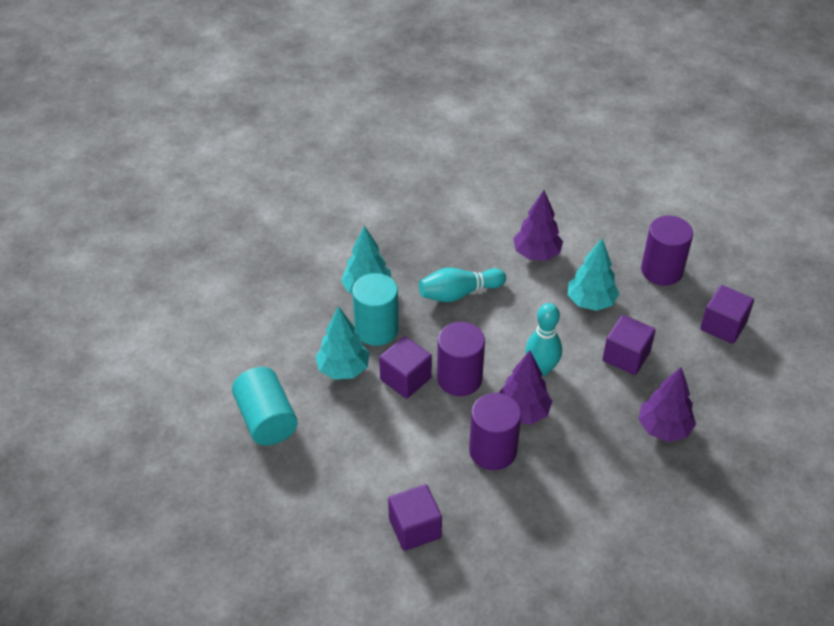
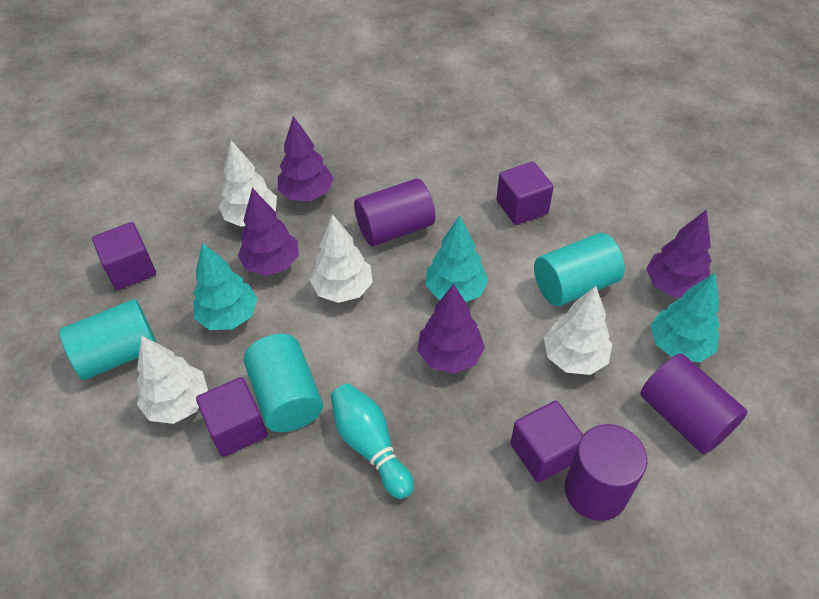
purple tree: [498,350,552,425] [513,190,563,261] [638,367,696,442] = 3 -> [238,188,299,276] [278,116,334,201] [417,284,485,374] [646,209,712,298] = 4
turquoise bowling pin: [419,268,506,302] [525,303,562,376] = 2 -> [330,384,414,499] = 1
turquoise cylinder: [232,367,298,446] [352,273,399,346] = 2 -> [59,299,157,380] [244,334,323,432] [534,233,625,306] = 3
white tree: none = 0 -> [137,335,208,424] [219,140,277,227] [310,214,373,303] [544,286,612,375] = 4

